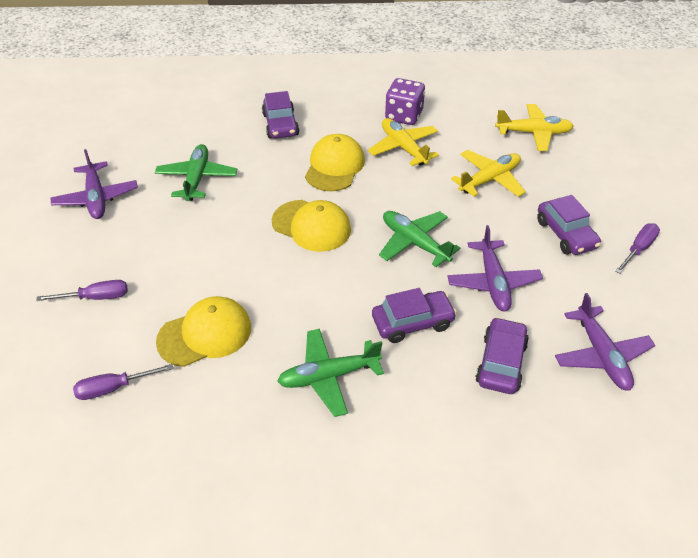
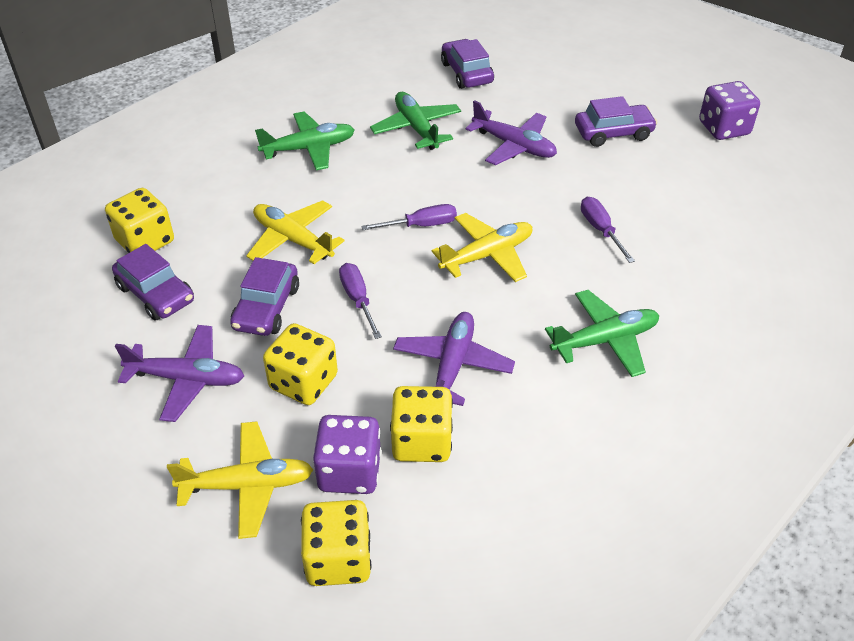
purple dice: [385,78,425,125] = 1 -> [313,415,381,494] [699,81,760,140] = 2
yellow cap: [156,296,251,367] [272,200,351,252] [305,134,365,191] = 3 -> none = 0
yellow dice: none = 0 -> [105,188,174,253] [263,323,338,405] [301,500,371,586] [390,386,453,462] = 4

